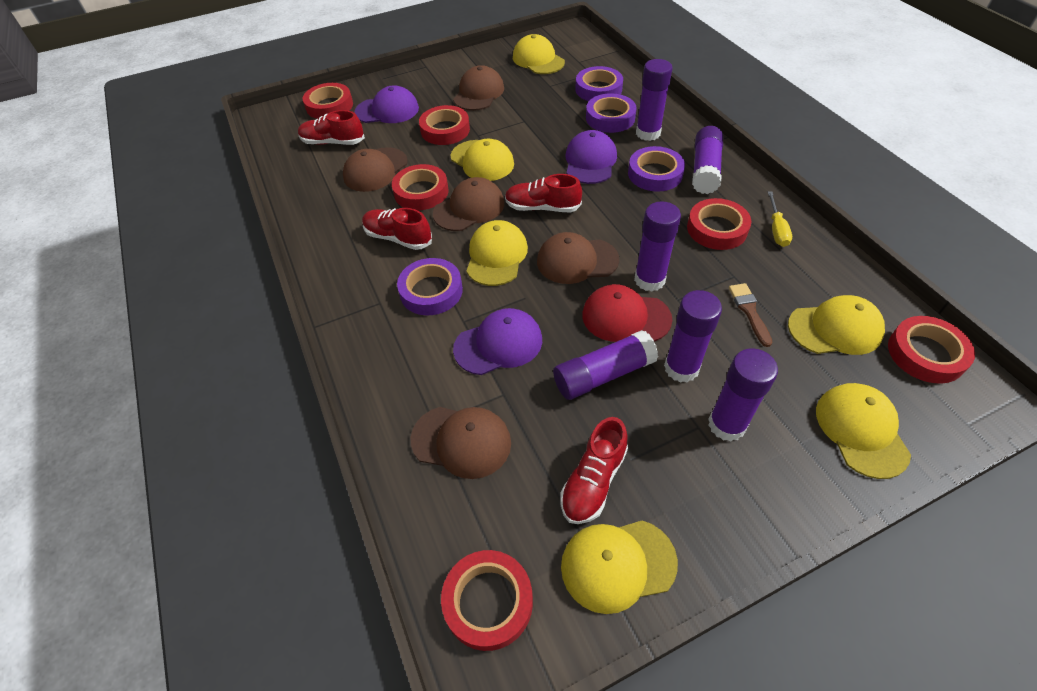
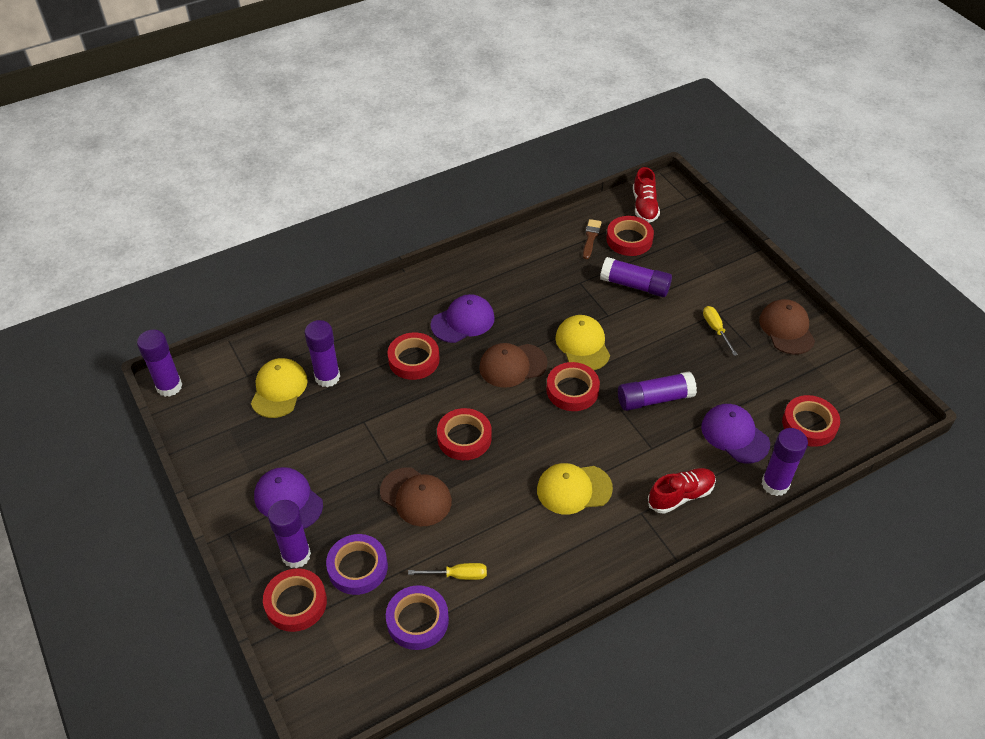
brown cap: [343,147,408,192] [410,407,511,479] [433,177,504,231] [453,65,504,111] [537,232,619,284] = 5 -> [380,467,452,526] [479,343,548,388] [759,299,815,355] = 3
purple tape: [397,258,463,315] [575,66,623,101] [586,93,637,133] [628,146,685,192] = 4 -> [326,534,388,595] [386,585,449,650] = 2
red cap: [582,284,673,342] = 1 -> none = 0
red shoe: [298,110,365,145] [362,208,432,250] [505,174,582,212] [560,417,628,524] = 4 -> [633,167,660,223] [648,468,716,514] = 2
yellow cap: [451,139,514,181] [466,220,528,286] [513,34,565,74] [561,520,678,614] [788,295,885,355] [816,383,911,479] = 6 -> [251,358,308,418] [537,463,613,514] [555,315,610,370] = 3
yellow screwdriver: [768,191,792,247] = 1 -> [408,563,487,580] [703,306,738,356] = 2

